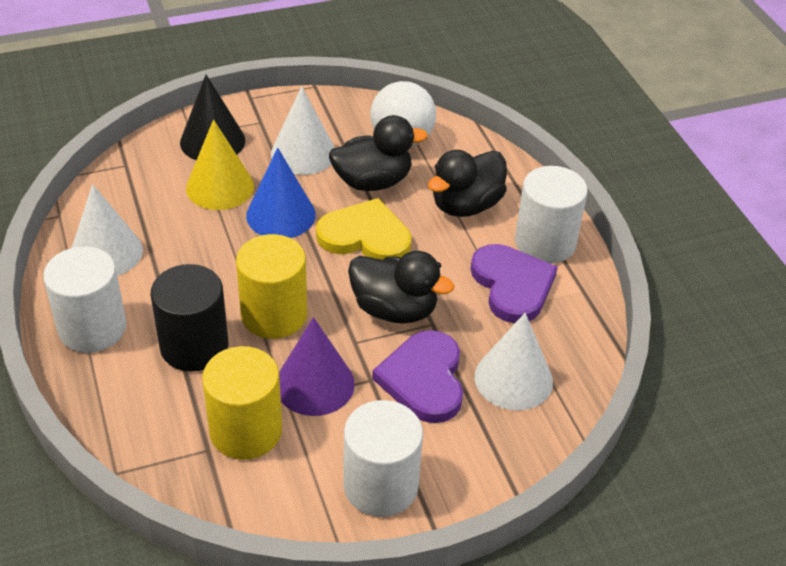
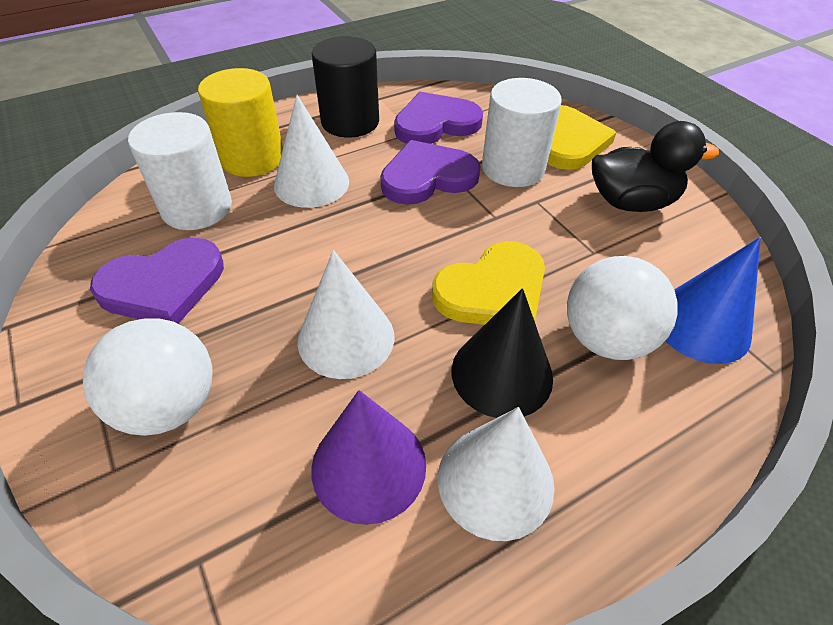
black duck: [329,115,428,191] [348,251,454,324] [428,150,507,217] = 3 -> [592,121,719,212] = 1
purple heart: [372,330,463,423] [471,244,558,323] = 2 -> [90,237,224,324] [380,140,481,205] [394,92,483,144] = 3
white ball: [370,81,436,147] = 1 -> [83,318,213,436] [567,256,678,360] = 2
white cylinder: [43,246,127,353] [343,400,423,517] [515,166,588,264] = 3 -> [128,112,232,230] [482,78,562,187] = 2
yellow cone: [186,120,254,210] = 1 -> none = 0
yellow cylinder: [202,346,282,460] [236,234,307,339] = 2 -> [198,68,283,177] = 1
yellow heart: [316,198,411,260] = 1 -> [432,241,545,325] [547,105,616,170] = 2

